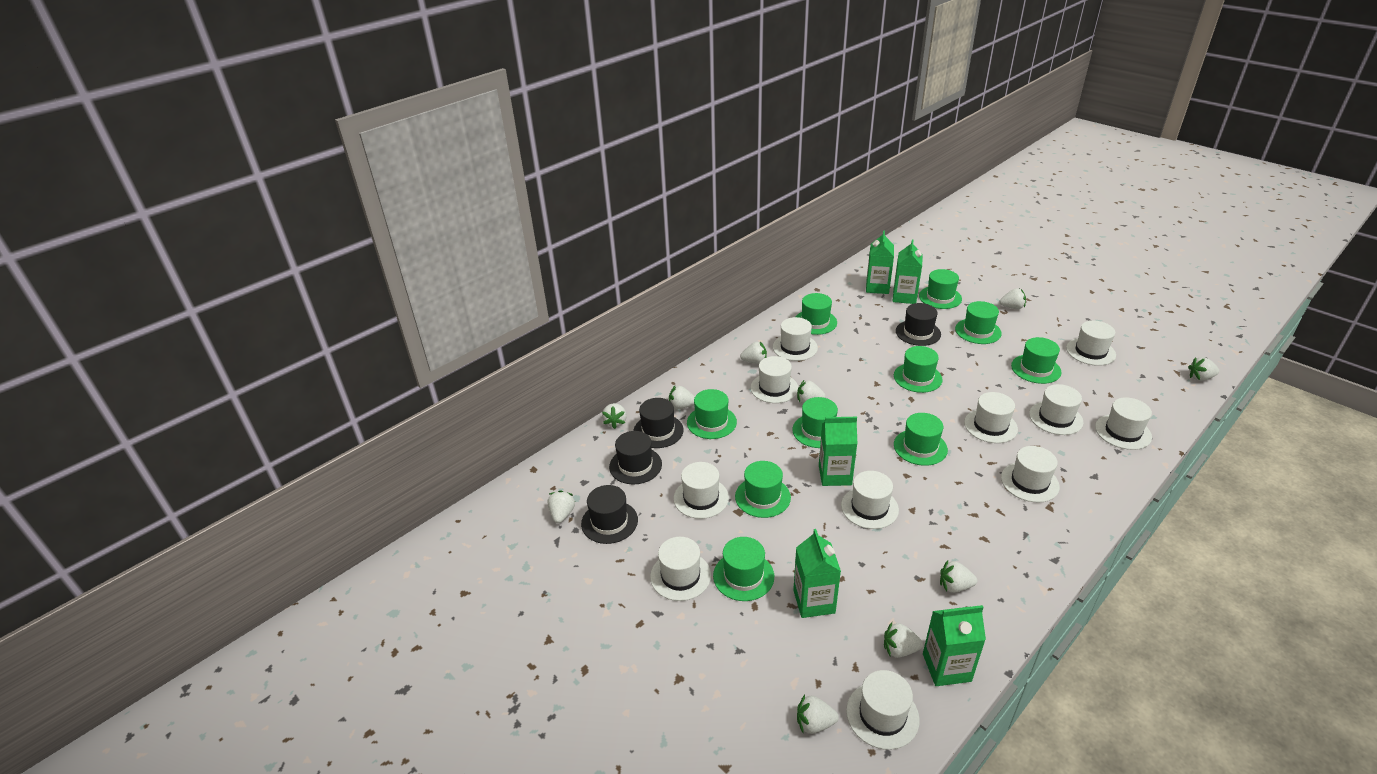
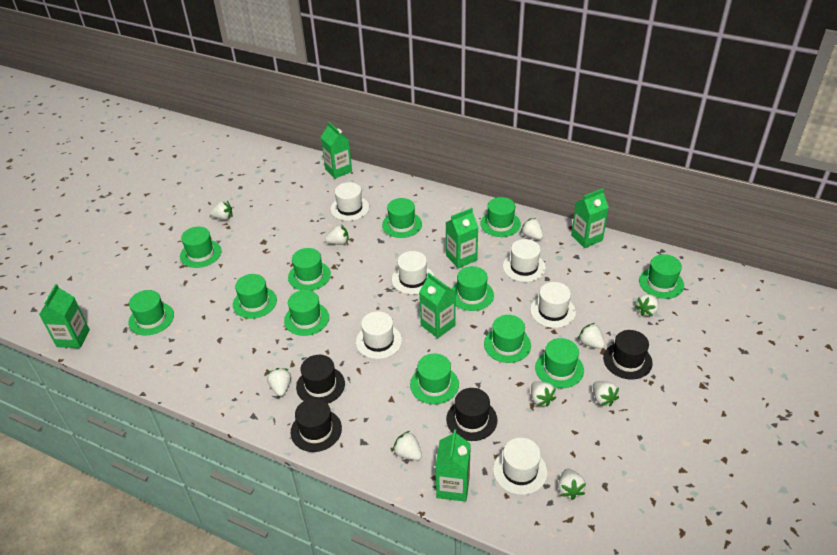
green carton: [793,529,841,618] [819,417,857,486] [866,231,894,294] [893,239,923,304] [923,605,986,686] = 5 -> [39,284,90,348] [321,121,352,179] [419,273,456,338] [435,429,471,502] [445,208,478,268] [571,188,609,248] = 6
green hat: [687,389,737,439] [713,537,774,601] [735,461,791,518] [792,397,838,448] [796,293,837,335] [894,346,943,393] [894,413,948,466] [919,269,962,309] [955,301,1002,344] [1011,337,1062,384] = 10 -> [129,290,174,336] [180,227,222,268] [233,274,277,319] [284,290,329,336] [288,248,331,291] [382,198,422,238] [410,354,459,404] [452,266,494,311] [480,197,521,237] [484,315,531,363] [535,338,584,388] [639,254,684,299] = 12
white hat: [650,537,711,601] [673,462,729,519] [750,356,798,403] [773,317,818,361] [841,471,899,529] [846,670,920,750] [964,392,1018,443] [1001,446,1060,502] [1029,384,1084,435] [1066,321,1116,366] [1095,397,1152,450] = 11 -> [331,182,369,221] [356,311,402,359] [392,251,434,295] [493,438,547,495] [503,239,546,282] [530,282,576,328] = 6

